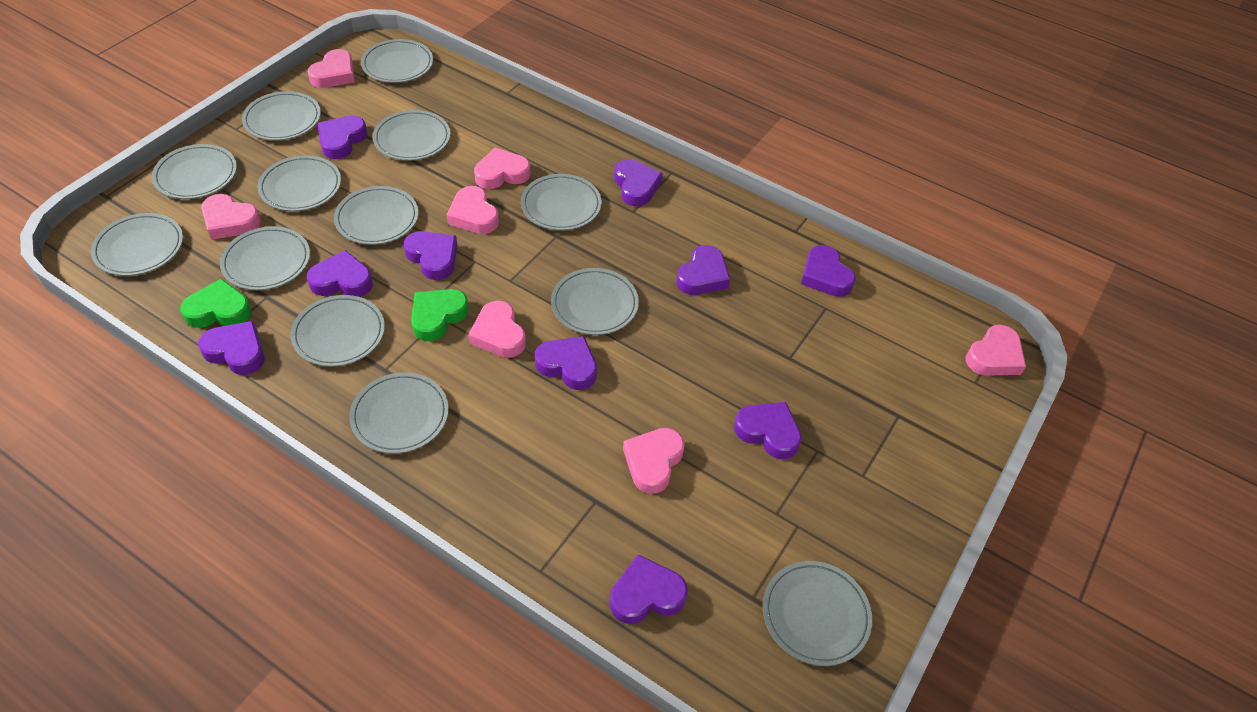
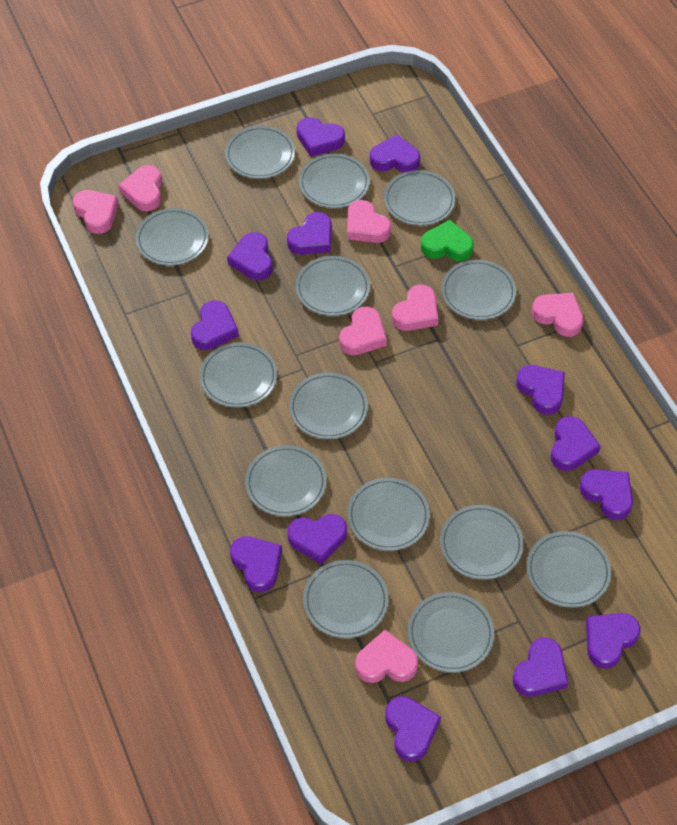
green heart: [180,278,252,328] [411,289,469,341] = 2 -> [421,220,474,261] = 1
grey plate: [91,213,183,276] [152,144,237,199] [220,226,310,290] [242,91,321,141] [258,155,341,211] [290,295,385,367] [334,186,418,245] [349,372,449,454] [361,39,433,83] [373,110,451,161] [521,174,602,231] [551,268,639,335] [763,561,872,666] = 13 -> [135,208,209,266] [199,343,277,408] [225,126,295,179] [245,445,327,517] [289,373,368,439] [295,256,370,316] [299,154,370,208] [303,560,389,638] [347,478,430,551] [384,170,456,226] [408,592,494,673] [440,505,524,580] [441,260,516,320] [526,531,611,608] = 14
purple heart: [198,321,265,375] [307,250,373,297] [317,116,367,159] [404,231,457,280] [535,336,597,390] [610,554,688,624] [614,159,663,206] [676,245,730,295] [734,402,802,459] [801,245,856,297] = 10 -> [191,300,239,350] [227,232,273,280] [230,536,282,592] [287,212,332,255] [288,514,347,565] [297,117,345,157] [370,134,420,173] [385,696,441,762] [513,638,569,696] [516,365,565,414] [550,416,601,471] [579,469,633,520] [586,613,640,669] = 13

